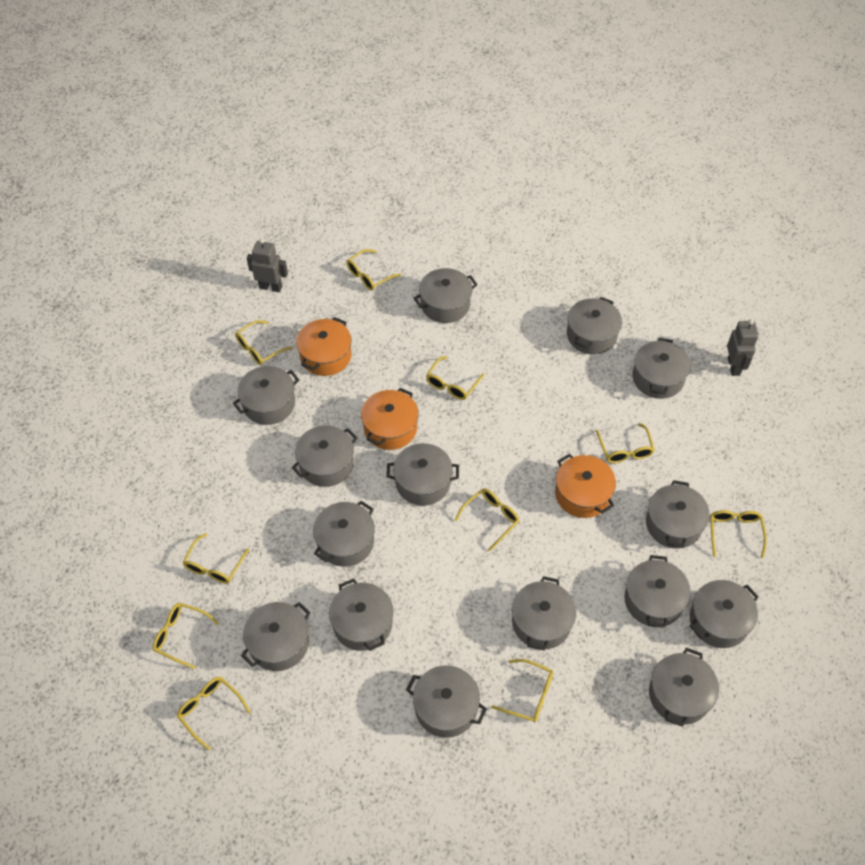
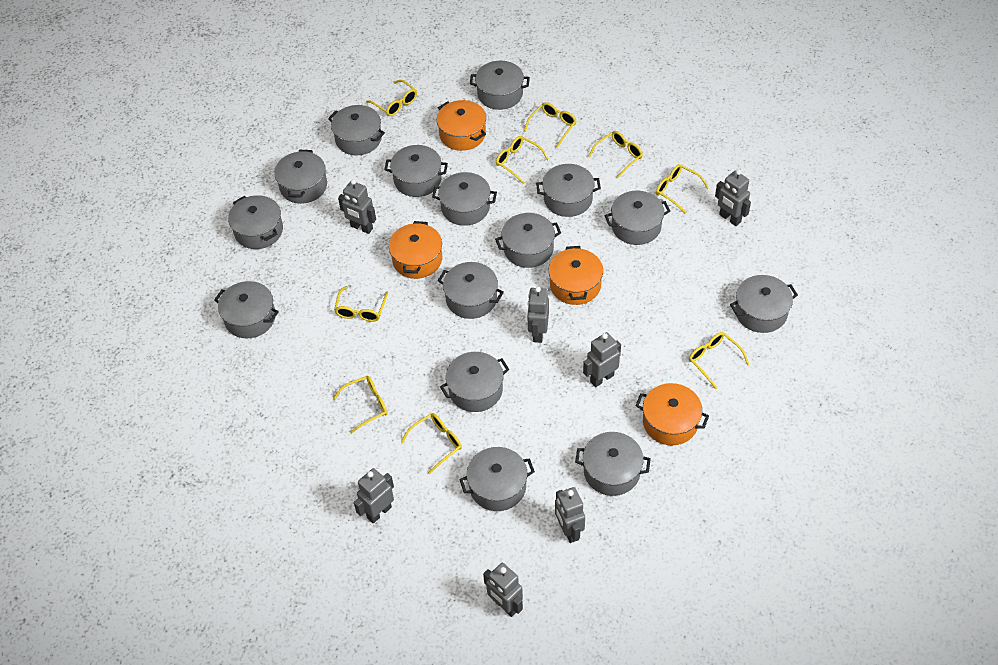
grey robot: [247,238,288,292] [727,319,759,376] = 2 -> [338,179,376,234] [354,468,394,523] [483,563,523,617] [527,287,549,343] [555,487,585,543] [583,332,621,387] [715,170,751,226] = 7
orange pot: [296,317,351,376] [361,388,418,450] [555,454,616,518] = 3 -> [389,221,442,279] [437,100,486,151] [548,246,603,305] [635,383,709,445] = 4
yellow glasses: [153,603,219,669] [177,677,251,750] [183,533,249,584] [235,320,293,365] [347,249,401,291] [426,356,484,400] [455,489,519,551] [491,659,553,722] [596,423,655,463] [710,510,767,558] = 10 -> [333,376,388,434] [334,286,388,322] [366,80,417,116] [401,413,462,474] [496,136,549,184] [524,102,577,148] [588,131,643,179] [656,164,709,214] [689,332,749,389] = 9

